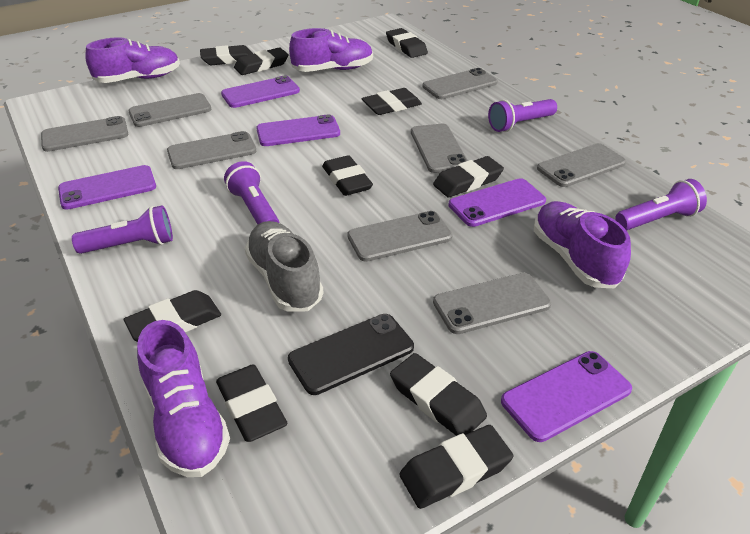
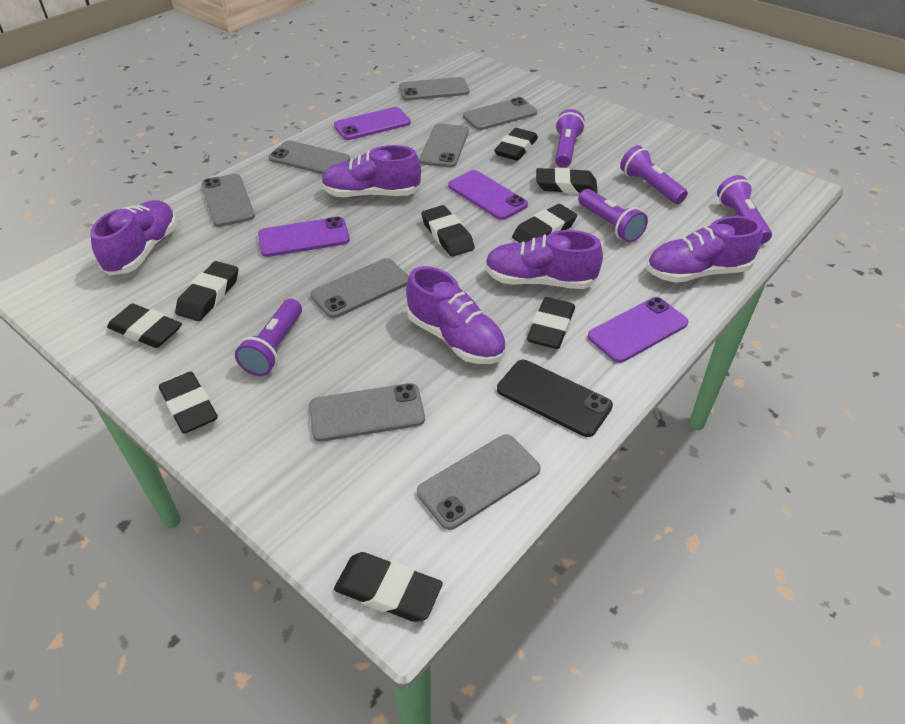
black eraser: [123,290,221,342] [200,45,253,65] [216,365,287,442] [234,48,289,75] [322,155,373,196] [361,88,422,115] [386,28,428,58] [390,353,487,436] [399,425,514,509] [433,156,504,198] = 10 -> [107,303,182,348] [159,372,218,434] [175,261,238,321] [334,552,443,622] [421,205,475,257] [494,128,538,161] [512,204,577,243] [527,297,575,349] [536,168,598,194] = 9
grey shoe: [245,221,323,312] = 1 -> none = 0
purple flashlight: [72,205,173,254] [224,161,279,224] [488,99,557,132] [615,179,707,230] = 4 -> [235,299,302,376] [555,109,585,168] [578,189,648,242] [620,145,688,204] [717,175,772,244] = 5
purple phone: [58,165,156,210] [221,76,300,108] [256,114,340,146] [448,178,546,227] [501,351,632,442] = 5 -> [258,217,350,257] [334,107,411,140] [448,170,528,220] [588,297,689,363] = 4
purple shoe: [85,37,180,83] [137,320,230,477] [289,28,373,72] [534,201,631,288] = 4 -> [90,200,177,275] [321,145,421,198] [406,266,506,364] [485,230,603,289] [647,216,763,283] = 5

